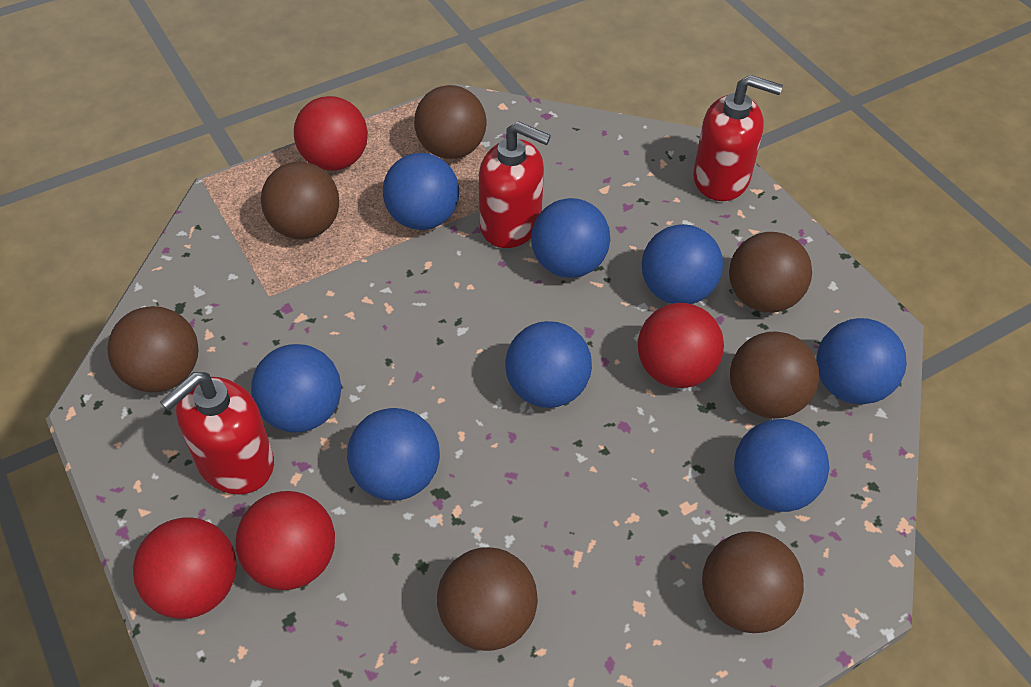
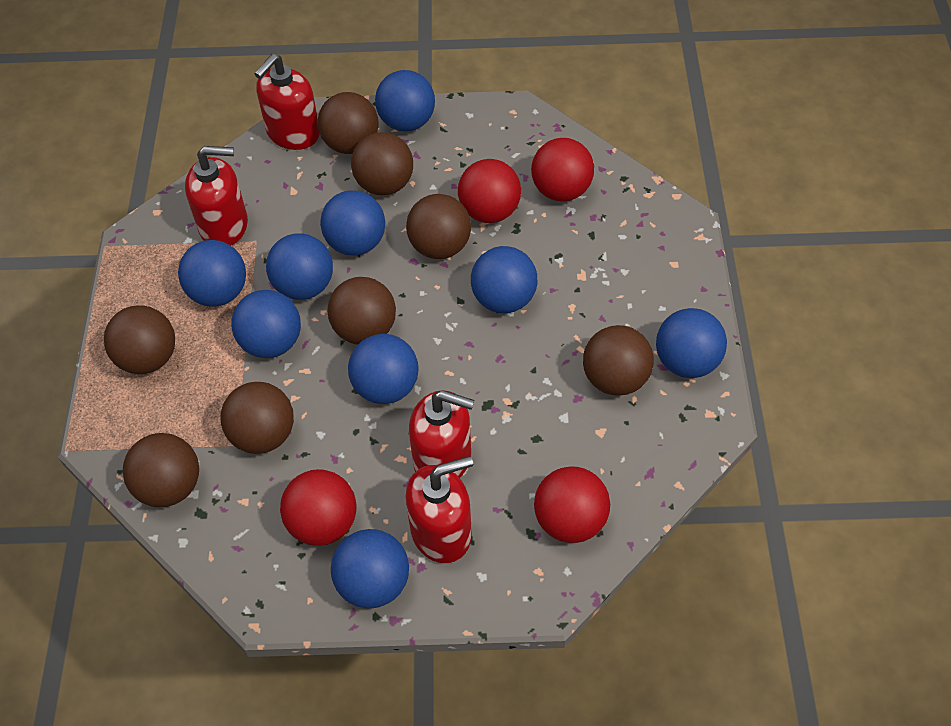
blue ball: [251,344,341,433] [347,408,440,501] [383,153,459,230] [505,321,592,408] [531,198,610,278] [642,224,723,304] [734,419,829,512] [816,318,907,404] = 8 -> [178,240,246,307] [231,290,301,358] [266,234,333,300] [320,190,385,255] [331,529,409,608] [348,334,419,404] [375,70,435,131] [471,246,537,313] [656,308,727,378] = 9
brown ball: [107,306,198,393] [261,162,339,240] [414,85,486,159] [437,547,538,651] [702,531,804,633] [729,232,812,313] [730,332,819,419] = 7 -> [104,305,175,374] [123,433,199,507] [221,382,294,454] [318,92,379,154] [328,277,396,344] [351,132,413,195] [406,194,471,259] [583,325,654,396] = 8
red soap dispenser: [160,372,274,494] [479,121,551,248] [693,75,783,201] = 3 -> [185,146,248,246] [255,54,320,150] [406,456,473,563] [409,390,474,478] = 4

